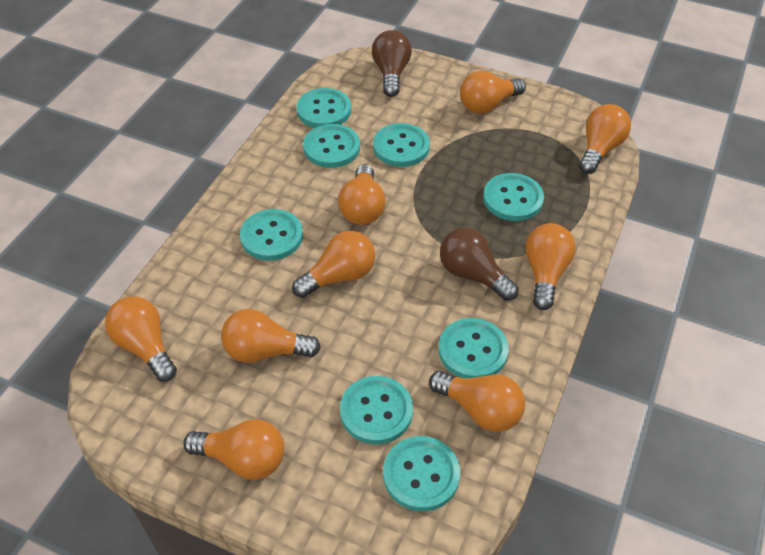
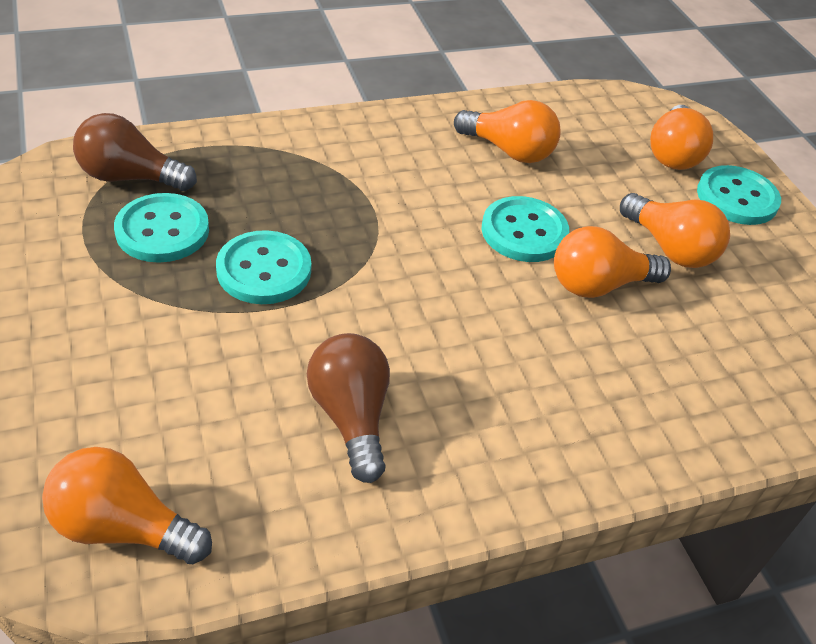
orange light bulb: [105,296,177,382] [183,419,284,480] [221,309,321,363] [292,231,375,298] [338,164,386,225] [429,371,525,432] [460,71,526,114] [525,223,576,310] [579,104,631,174] = 9 -> [42,447,212,564] [454,100,561,163] [554,226,671,298] [620,193,730,268] [650,105,713,170] = 5
turquoise button: [240,209,303,261] [297,88,351,128] [303,124,360,168] [340,376,413,444] [373,123,430,167] [383,436,460,511] [439,318,509,378] [483,173,544,221] = 8 -> [114,193,209,262] [216,230,311,304] [482,196,569,262] [697,165,781,225] = 4

